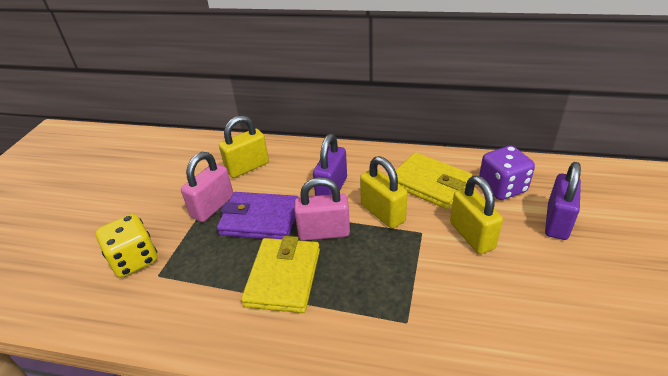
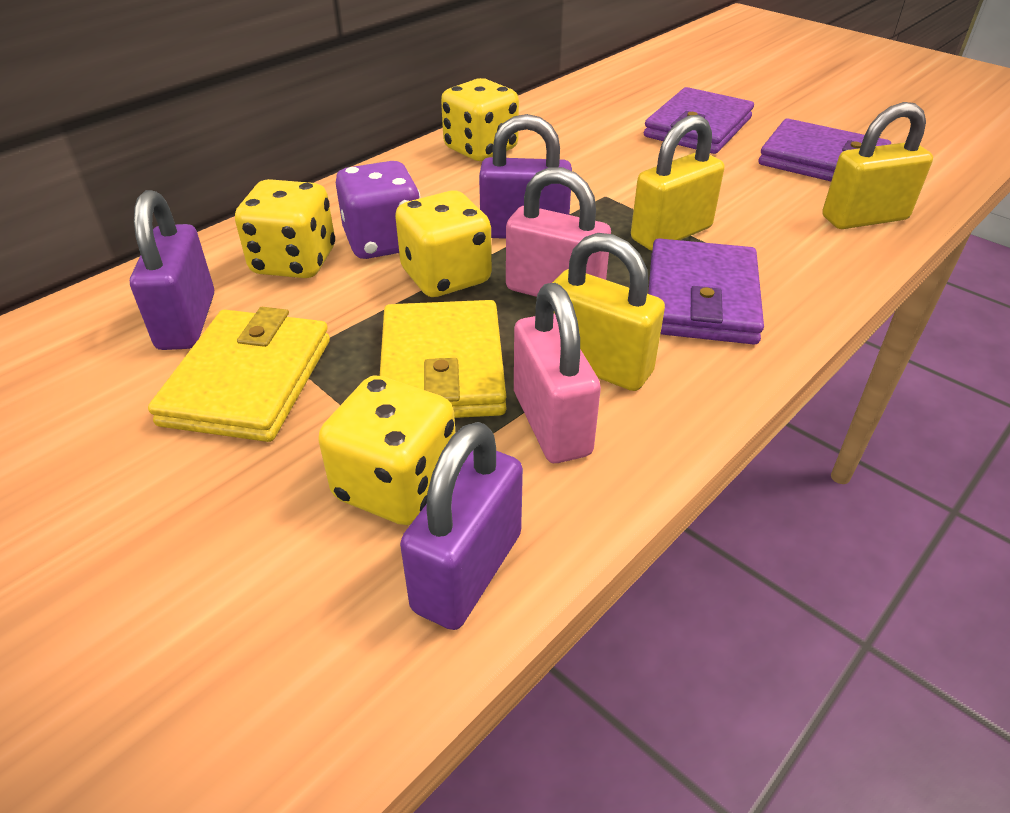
purple padlock: [313,134,347,196] [545,162,581,240] = 2 -> [130,190,214,350] [400,422,523,630] [479,114,572,239] = 3
purple wallet: [217,192,299,239] = 1 -> [644,87,754,154] [648,238,764,344] [758,119,891,181] = 3
yellow dice: [96,214,157,278] = 1 -> [235,179,335,278] [318,376,455,525] [395,191,492,297] [441,78,519,161] = 4

